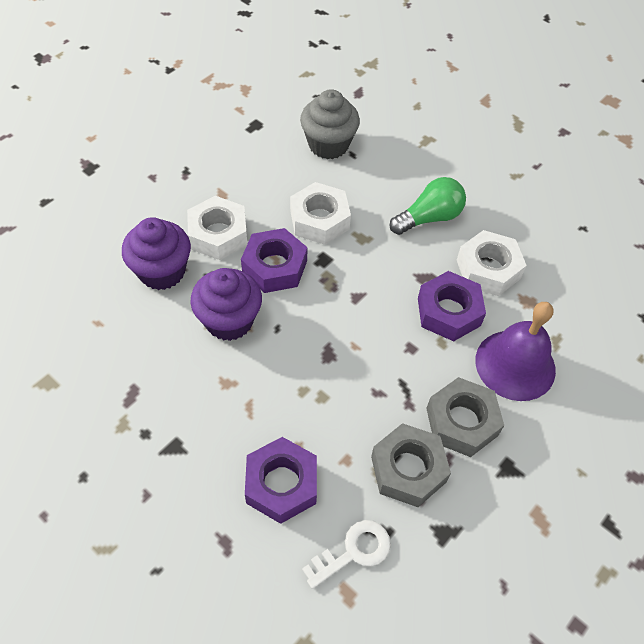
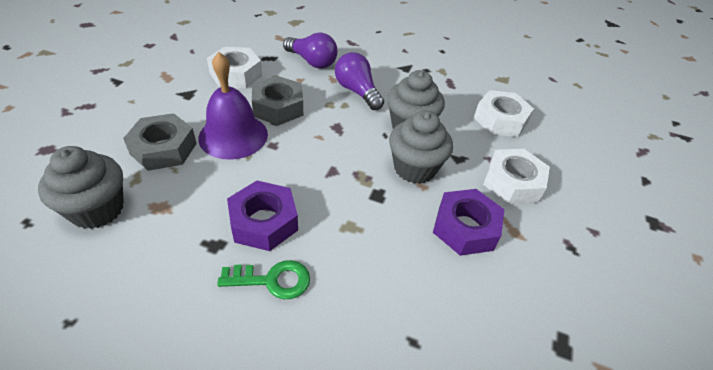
green key: none = 0 -> [217,260,310,299] = 1
green light bulb: [390,177,466,235] = 1 -> none = 0
grey cupcake: [300,89,360,159] = 1 -> [38,146,124,229] [387,70,445,129] [389,110,453,184] = 3
purple cupcake: [122,217,191,290] [191,268,262,341] = 2 -> none = 0
purple light bulb: none = 0 -> [283,33,337,69] [335,52,384,110] = 2
purple nut: [241,228,308,293] [245,437,317,524] [418,271,486,341] = 3 -> [227,181,298,251] [433,189,505,256] = 2
white key: [302,520,391,589] = 1 -> none = 0

